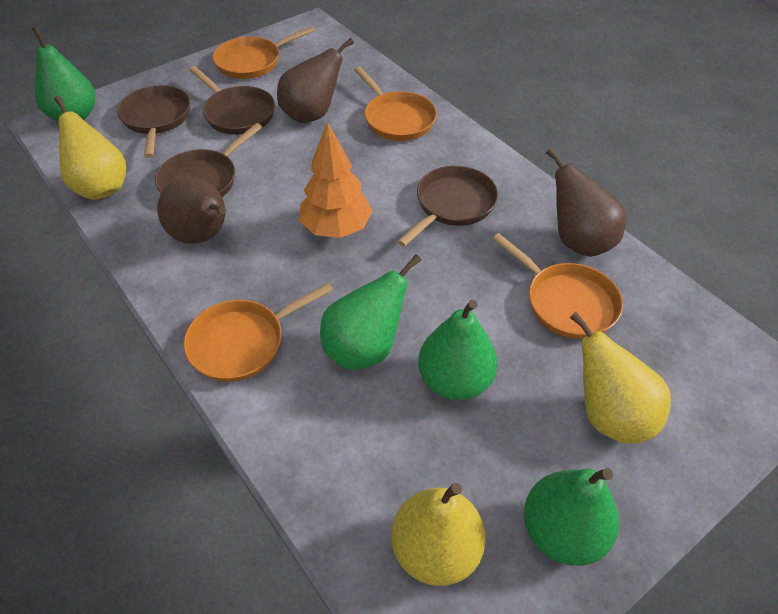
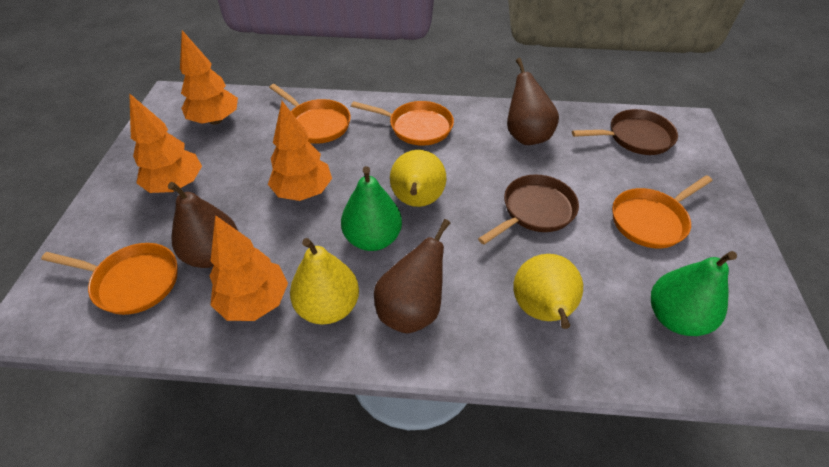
brown pan: [117,85,191,158] [155,123,262,197] [189,66,275,135] [397,166,498,247] = 4 -> [478,174,579,244] [572,109,678,155] = 2
green pear: [32,27,95,122] [320,254,421,370] [418,300,498,400] [524,468,619,566] = 4 -> [341,166,402,251] [651,251,737,336] = 2
orange tree: [299,122,372,238] = 1 -> [129,93,202,193] [180,30,238,125] [210,215,288,321] [268,101,332,201] = 4

